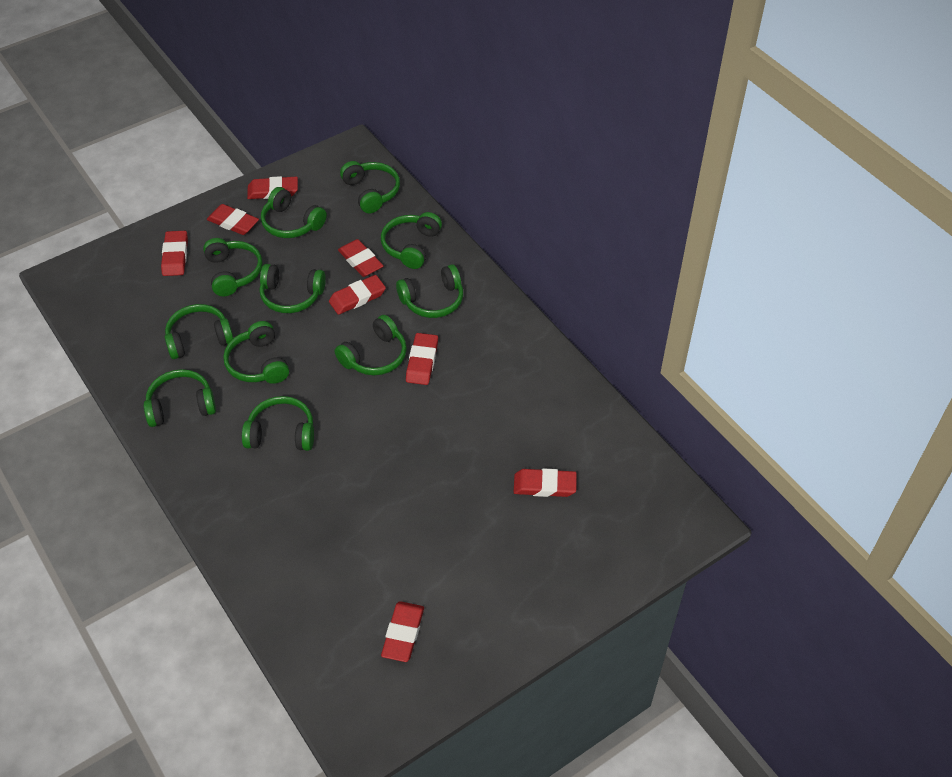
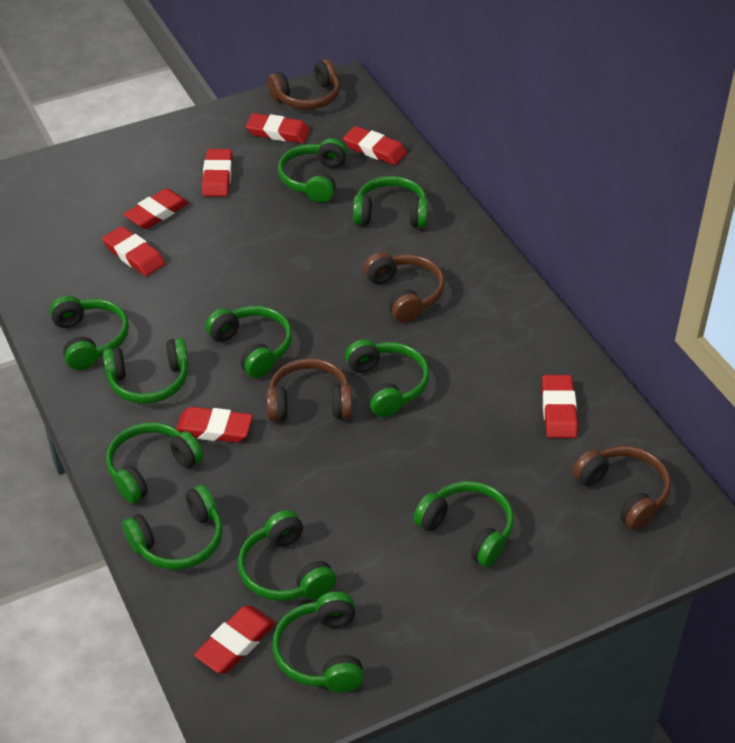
brown headphones: none = 0 -> [267,59,340,110] [267,358,352,421] [364,252,445,322] [573,446,671,530] = 4

